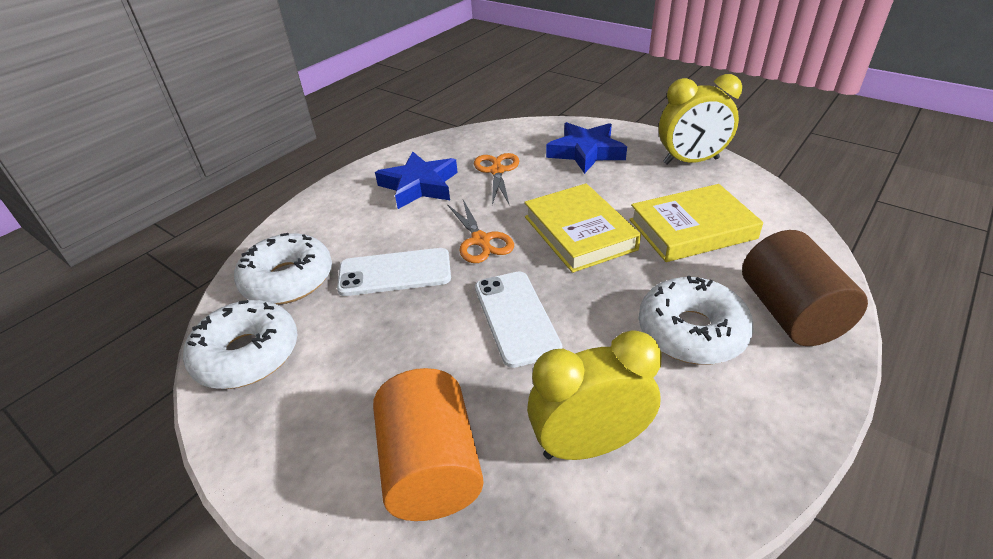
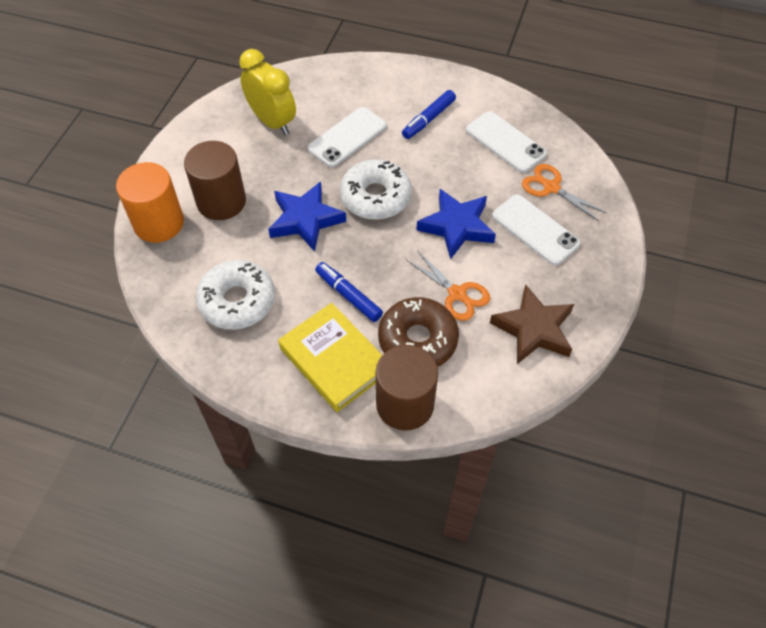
blue marker: none = 0 -> [315,262,383,322] [402,90,456,139] = 2
brown cylinder: [742,230,868,346] = 1 -> [184,141,246,220] [376,345,438,430] = 2
brown donut: none = 0 -> [378,297,459,367] = 1
brown star: none = 0 -> [490,284,574,364] = 1
white donut: [183,300,298,389] [234,233,332,305] [639,276,754,365] = 3 -> [196,260,275,330] [340,159,412,220] = 2
white phone: [337,248,451,296] [475,272,563,368] = 2 -> [308,107,387,167] [466,111,547,173] [492,195,580,265] = 3
yellow book: [524,184,641,273] [629,184,763,262] = 2 -> [278,303,382,412] = 1
yellow clock: [527,330,662,460] [659,74,742,165] = 2 -> [239,49,296,135] = 1

